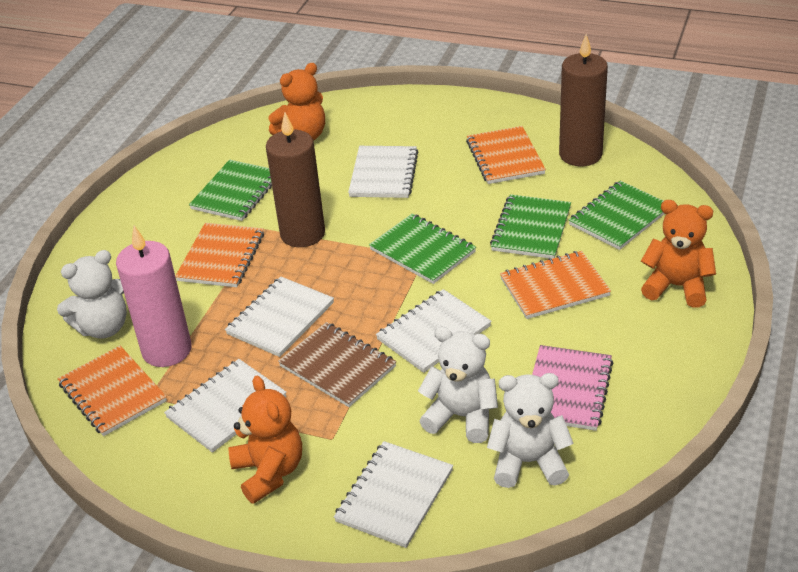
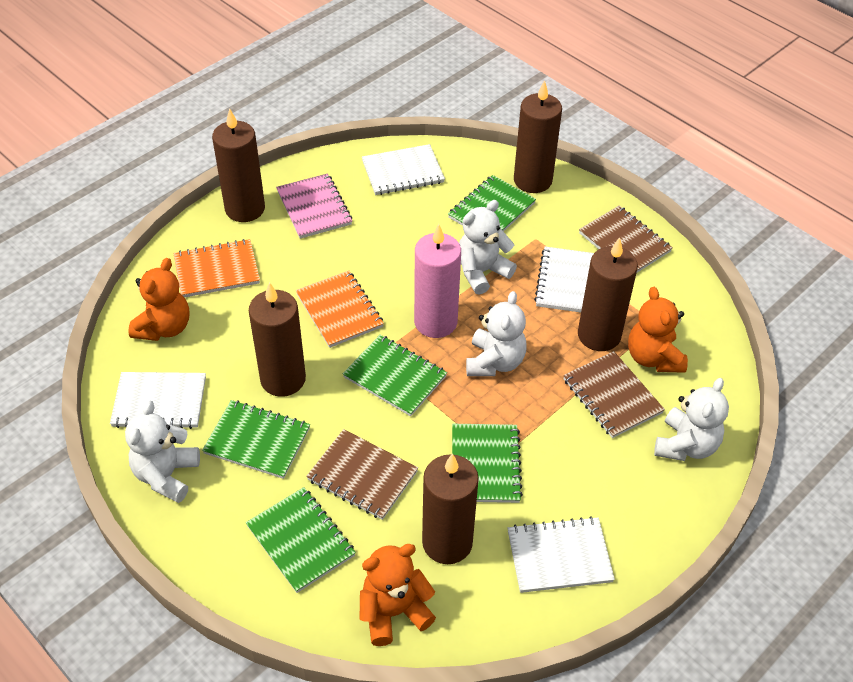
brown candle: [266,113,325,247] [559,34,608,166] = 2 -> [212,108,265,222] [249,282,306,397] [422,453,479,564] [514,80,562,193] [578,237,638,351] = 5
brown notebook: [278,322,396,407] = 1 -> [306,429,418,520] [563,351,665,438] [579,206,673,273] = 3
green notebook: [189,160,272,221] [369,214,476,284] [490,194,571,259] [569,181,665,250] = 4 -> [202,400,310,479] [246,487,356,593] [343,335,447,416] [448,175,536,232] [452,424,523,503] = 5
orange notebook: [58,346,167,436] [175,223,264,287] [466,126,546,184] [500,251,611,319] = 4 -> [173,239,260,298] [296,270,384,348] = 2
white notebook: [164,359,287,453] [225,276,334,357] [334,441,453,548] [348,146,418,198] [376,289,492,373] = 5 -> [110,372,206,429] [362,144,445,195] [508,516,615,593] [534,246,594,313] = 4
white teddy bear: [57,250,127,339] [418,327,498,443] [487,373,574,488] = 3 -> [125,400,200,503] [459,200,517,295] [466,291,527,376] [654,378,729,461] = 4

